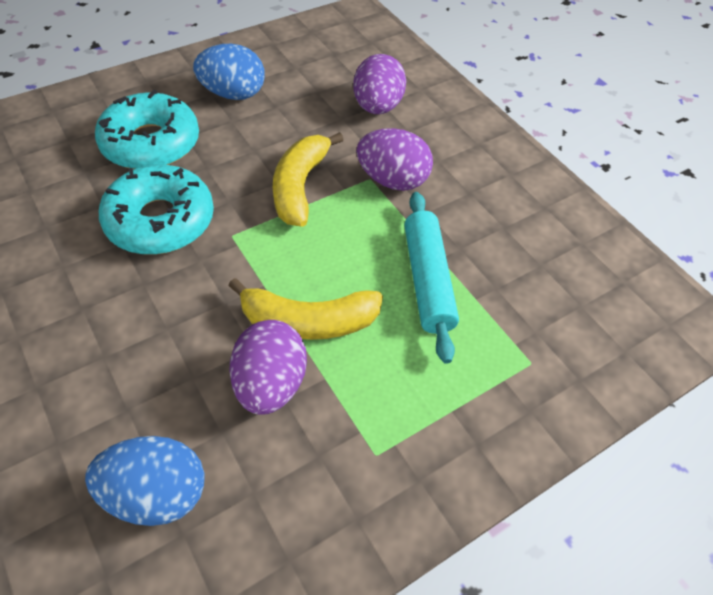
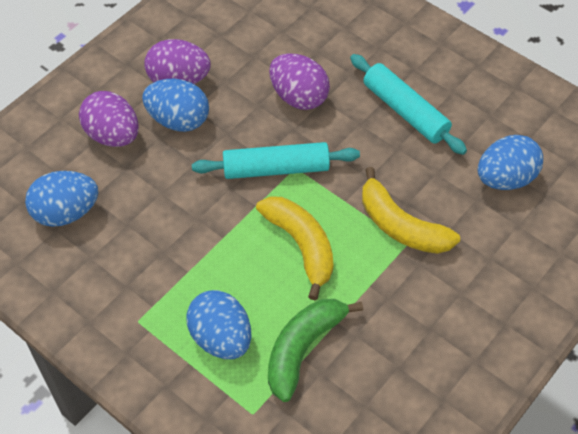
blue egg: [85,436,205,526] [193,44,265,100] = 2 -> [25,171,98,227] [142,79,209,132] [186,290,251,359] [478,135,543,190] = 4
green banana: none = 0 -> [268,299,363,402] = 1
turquoise donut: [95,90,199,169] [99,165,214,255] = 2 -> none = 0
turquoise rolling pin: [404,192,459,364] = 1 -> [192,142,360,179] [350,54,467,155] = 2

